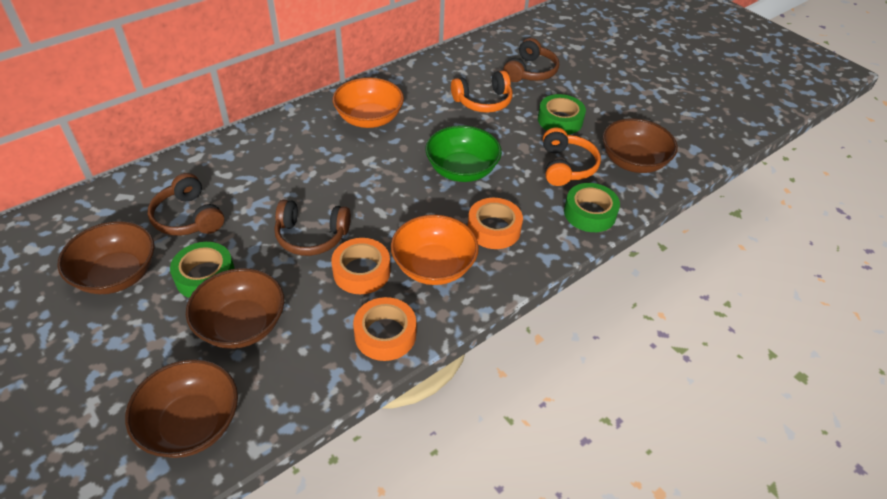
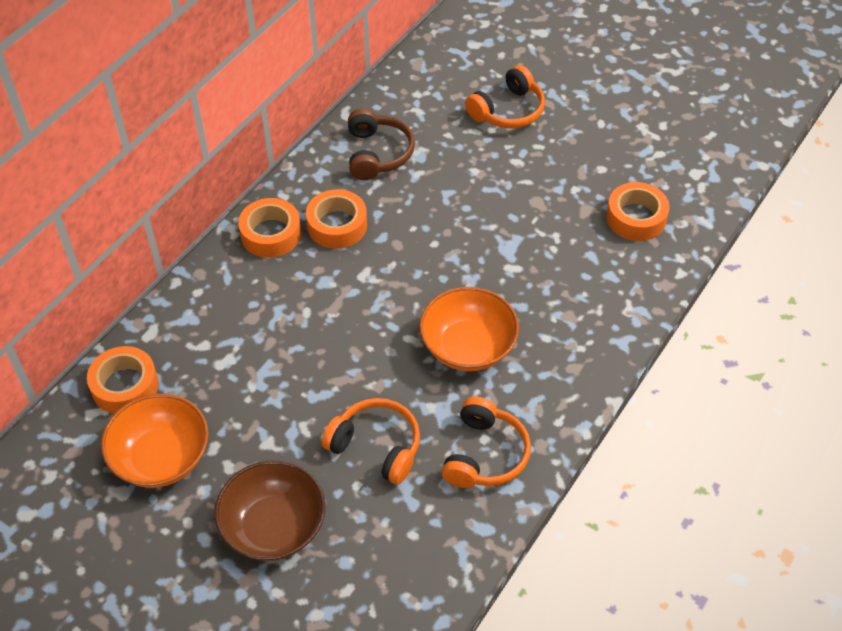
brown bowl: [57,221,154,294] [125,359,238,458] [186,268,284,349] [603,118,678,173] = 4 -> [214,460,325,561] = 1
brown headphones: [148,173,224,236] [274,200,351,256] [503,38,559,82] = 3 -> [348,108,415,180] = 1
green bowl: [425,125,502,182] = 1 -> none = 0
green tape: [170,242,235,298] [538,94,586,135] [564,183,620,232] = 3 -> none = 0
orange headphones: [451,70,512,113] [543,127,601,186] = 2 -> [322,398,420,485] [442,397,531,488] [465,65,545,129] = 3
orange tape: [331,238,390,294] [353,297,416,361] [468,198,523,249] = 3 -> [87,346,158,414] [238,198,301,258] [306,189,367,249] [606,182,670,241] = 4

